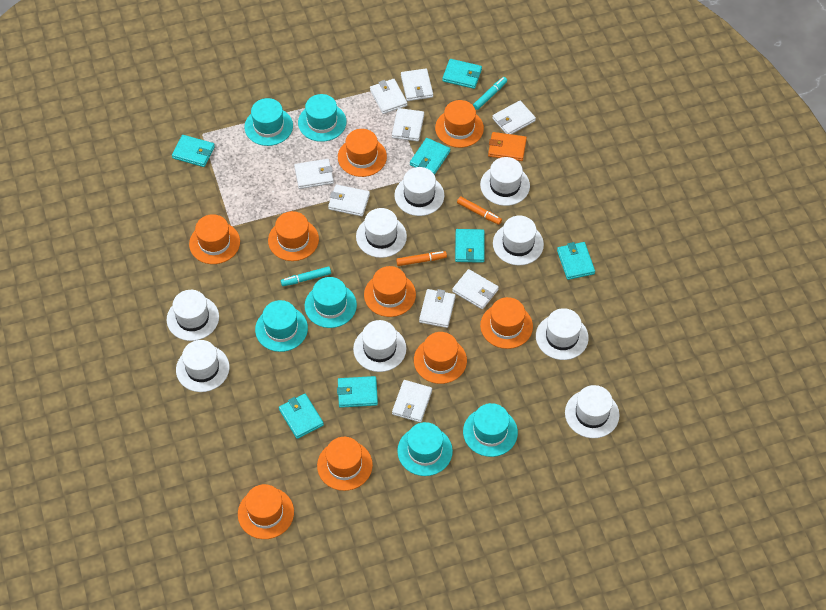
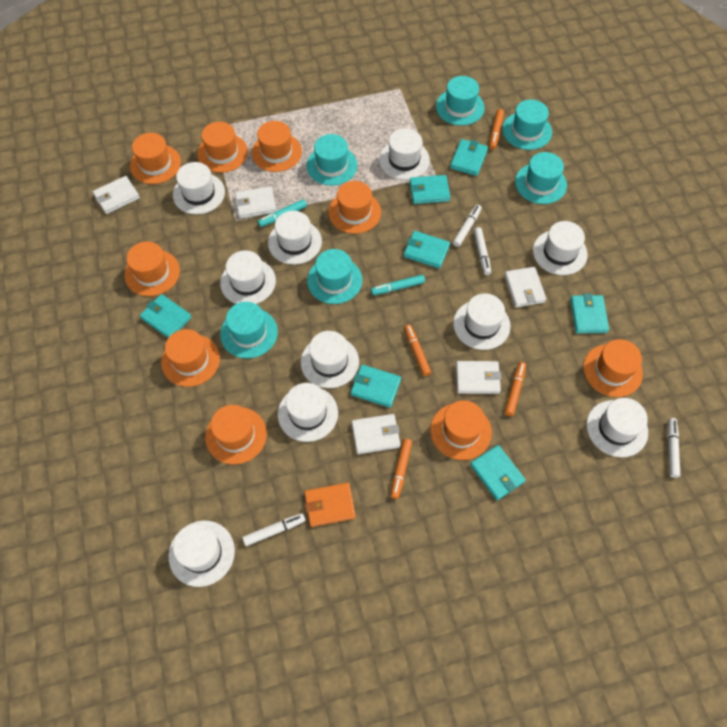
orange marker: [396,251,447,266] [457,196,502,225] = 2 -> [390,439,412,499] [404,324,431,376] [489,109,504,150] [505,362,526,416] = 4
white hat: [167,290,219,341] [176,340,229,392] [353,320,406,372] [356,208,407,258] [394,167,444,216] [480,157,530,206] [493,216,544,265] [536,308,589,360] [565,385,619,438] = 9 -> [168,521,235,587] [173,162,225,214] [220,250,276,304] [268,211,322,265] [278,383,338,442] [301,331,359,388] [379,128,430,180] [453,293,511,350] [533,221,588,275] [587,398,648,457] = 10
white marker: none = 0 -> [242,513,305,546] [453,205,482,247] [474,227,491,275] [667,418,680,478] = 4
white wallet: [294,159,334,189] [328,184,370,216] [370,79,407,114] [392,108,424,141] [392,380,432,423] [401,68,433,101] [419,289,456,328] [452,269,499,309] [492,101,536,134] = 9 -> [93,176,140,214] [235,186,277,219] [351,414,401,454] [456,361,502,394] [504,267,546,307] = 5

